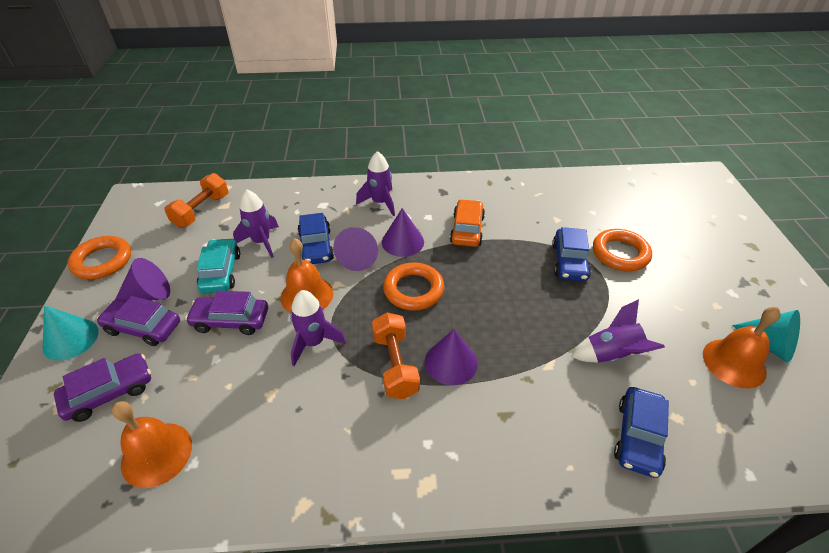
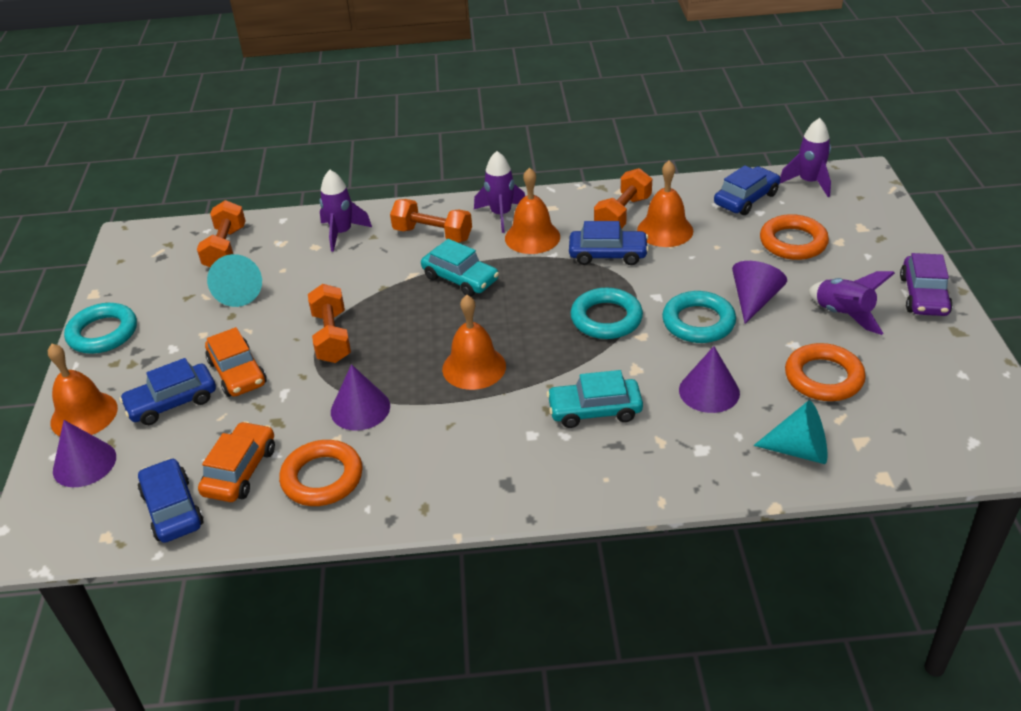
blue car: [297,213,334,264] [552,227,591,281] [614,387,669,478] = 3 -> [119,358,216,425] [138,458,204,543] [569,221,649,265] [714,165,780,215] = 4
orange bell: [112,401,192,488] [281,238,333,313] [703,307,781,389] = 3 -> [48,344,118,436] [442,295,506,390] [505,167,560,254] [637,160,693,247] = 4
orange car: [450,199,485,247] = 1 -> [198,421,275,502] [205,327,267,397] = 2
orange dumbbell: [164,173,228,228] [372,313,420,399] = 2 -> [197,200,245,267] [308,284,351,363] [390,199,472,243] [594,168,652,229] = 4
purple car: [54,353,151,422] [97,296,180,346] [185,291,268,335] = 3 -> [900,253,953,316] = 1
turquoise car: [197,238,240,293] = 1 -> [421,239,499,296] [547,370,643,428] = 2
turquoise ring: none = 0 -> [64,303,137,354] [570,288,643,339] [662,291,736,343] = 3

